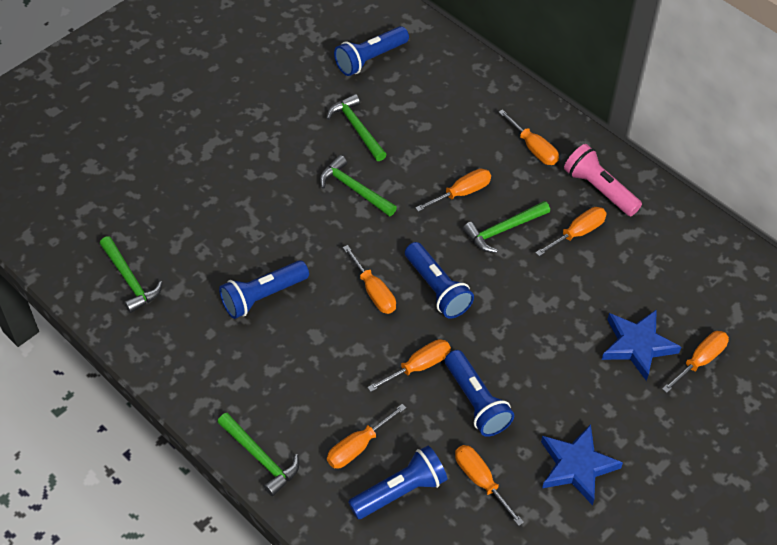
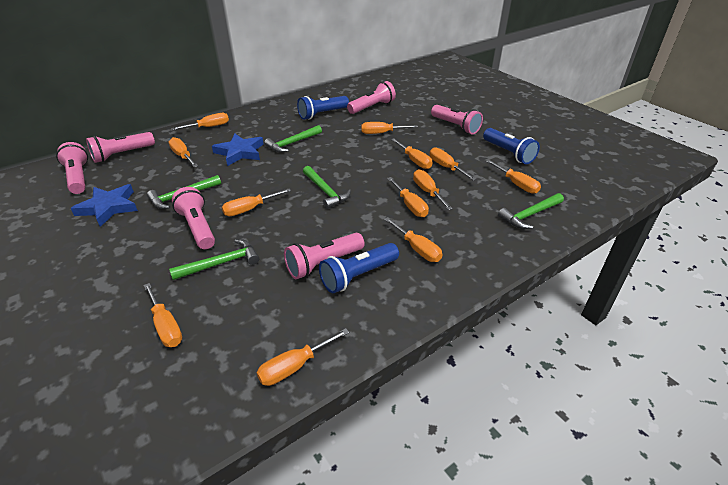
blue flashlight: [219,260,309,319] [334,26,409,76] [348,446,447,519] [405,242,474,319] [445,350,514,437] = 5 -> [297,96,349,120] [319,243,399,293] [483,128,540,164] = 3
orange screwdriver: [327,404,406,468] [343,245,396,314] [367,339,451,392] [415,169,491,212] [455,445,524,526] [499,109,559,165] [535,207,607,256] [662,331,729,393] = 8 -> [144,283,182,347] [169,137,198,167] [171,113,229,130] [222,189,291,216] [257,328,349,386] [361,122,418,134] [384,217,442,262] [387,177,429,217] [391,138,432,169] [413,169,453,210] [429,147,476,181] [486,160,541,194] = 12
pink flashlight: [564,144,642,216] = 1 -> [56,142,88,194] [86,132,155,163] [172,187,215,249] [284,233,365,279] [347,81,396,114] [431,105,483,134] = 6

